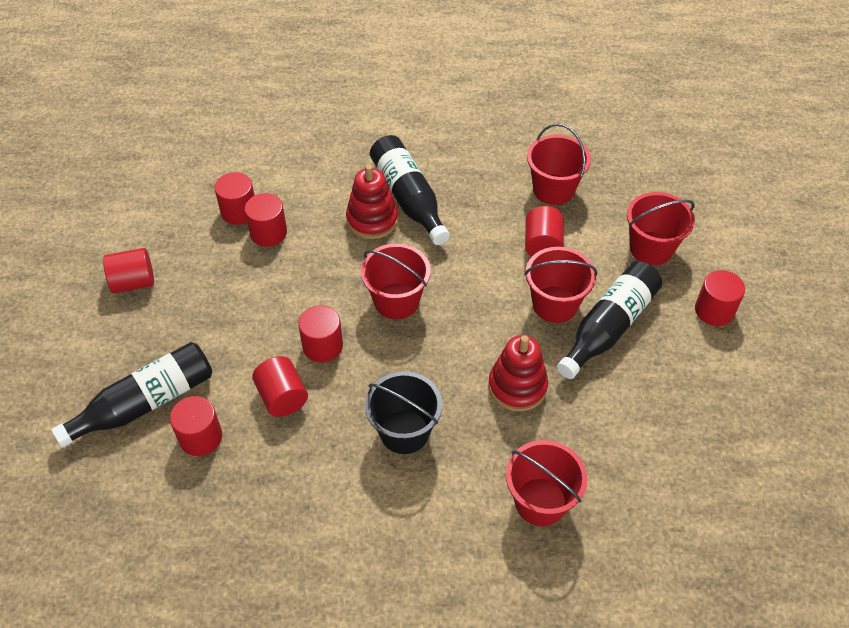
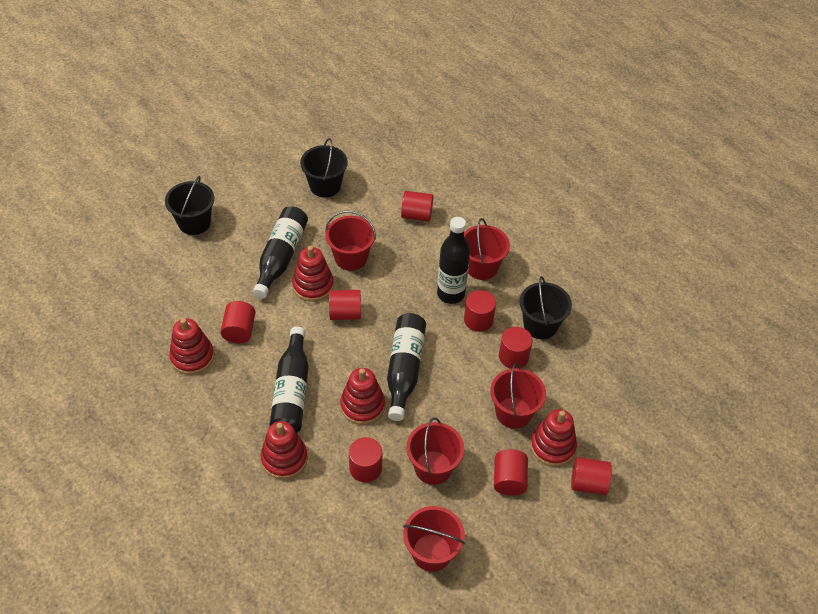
black bottle: [51,342,212,448] [370,135,450,245] [557,261,662,379] = 3 -> [253,206,308,299] [269,327,309,433] [387,313,426,421] [437,217,470,304] = 4
black bucket: [365,371,442,454] = 1 -> [165,176,214,235] [300,138,348,198] [520,276,572,339] = 3
red stacking toy: [346,164,398,239] [488,335,548,412] = 2 -> [169,318,214,375] [261,421,308,479] [292,246,334,302] [340,368,385,425] [530,409,577,467] = 5

